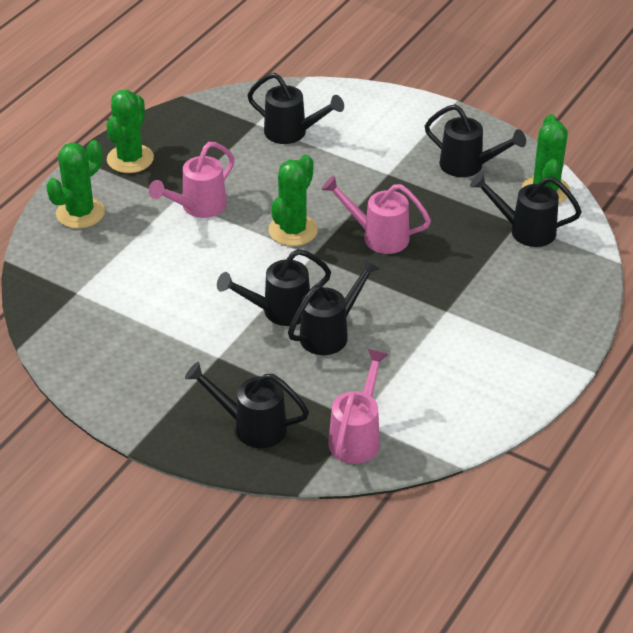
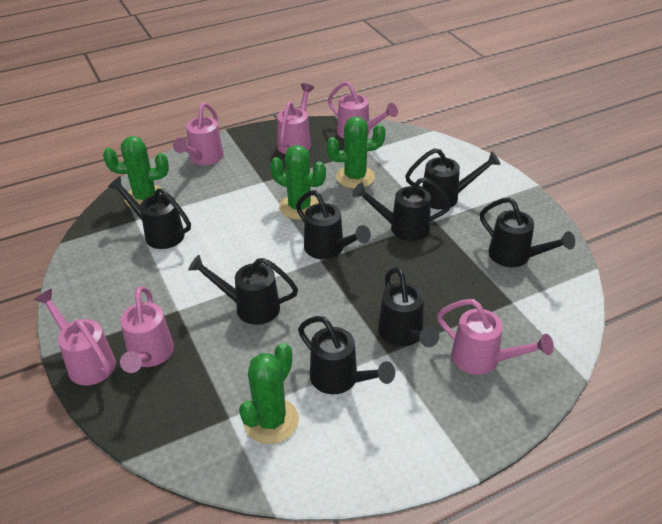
black watering can: [185,362,309,448] [217,249,331,326] [247,73,344,144] [288,258,380,355] [425,104,526,177] [470,172,582,247] = 6 -> [108,176,191,249] [188,255,298,325] [296,190,371,259] [298,316,395,394] [352,177,451,241] [378,267,439,347] [405,148,501,210] [480,198,575,267] = 8
pink watering can: [149,142,235,218] [322,175,431,254] [328,349,389,464] = 3 -> [34,289,116,385] [120,286,174,373] [173,102,224,165] [277,83,314,154] [328,81,398,139] [437,299,554,375] = 6

